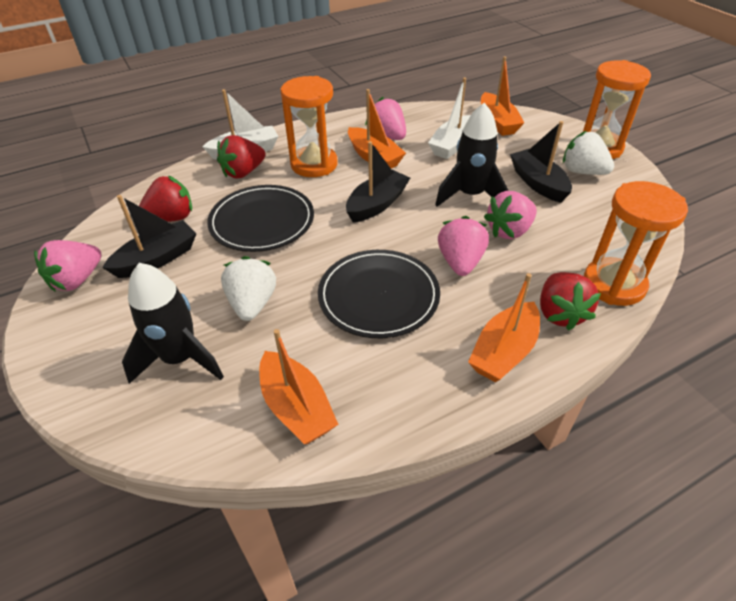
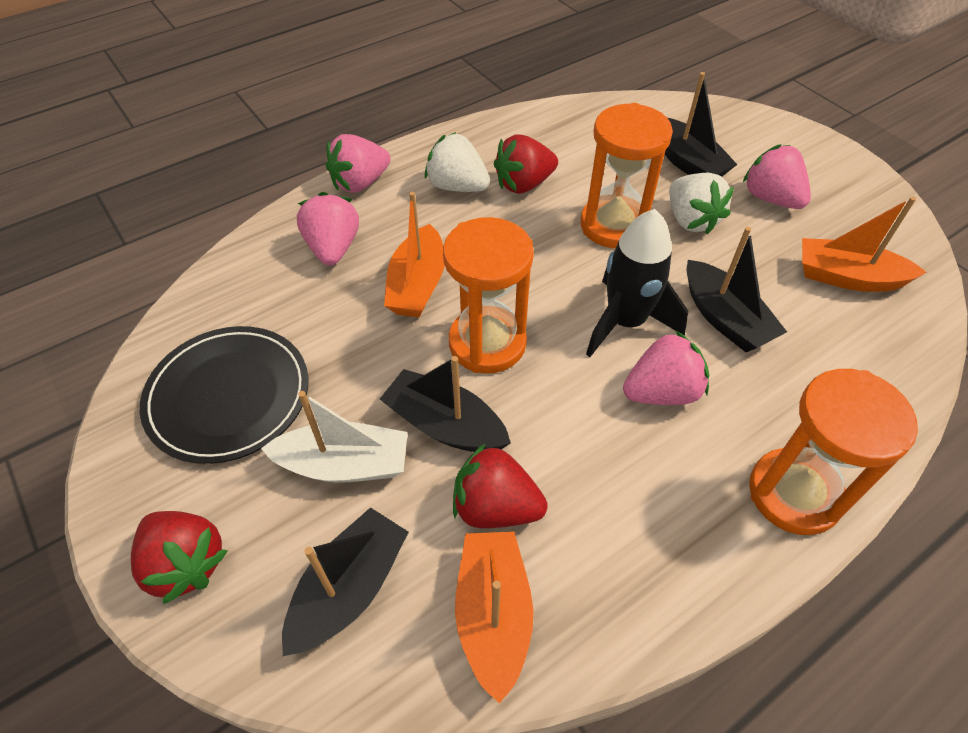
black boat: [102,195,196,278] [346,141,410,223] [510,121,572,203] = 3 -> [282,507,409,656] [380,356,511,452] [665,72,738,177] [687,227,787,352] = 4
black plate: [207,185,314,252] [318,250,440,338] = 2 -> [140,326,309,464] = 1
black rocket: [122,263,224,384] [435,103,508,207] = 2 -> [586,209,688,357] = 1
orange boat: [259,329,338,444] [348,89,406,169] [468,273,540,382] [481,56,524,136] = 4 -> [384,192,445,317] [455,531,534,704] [802,197,926,292] = 3
white boat: [202,89,278,159] [428,77,471,159] = 2 -> [261,391,408,483] = 1

